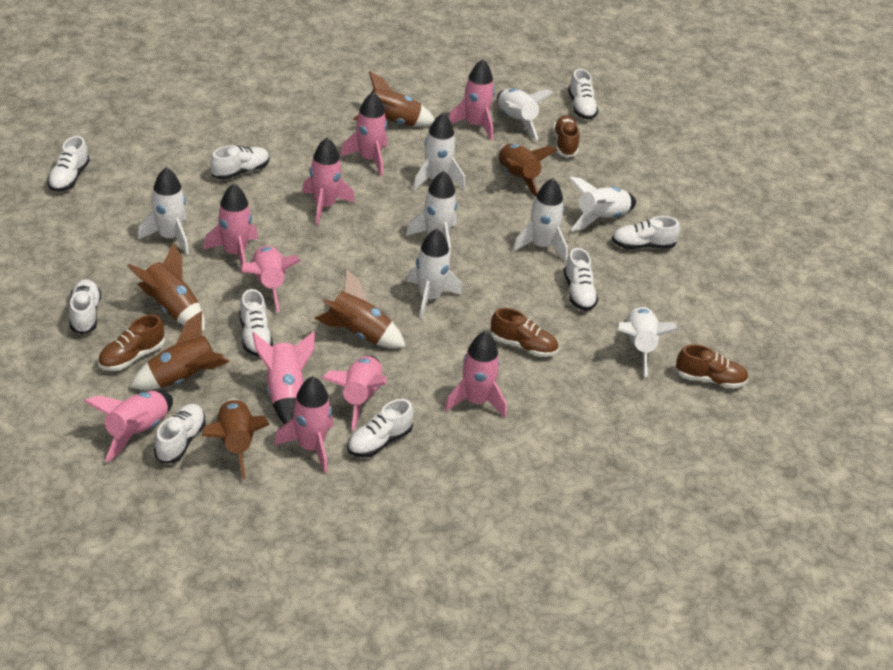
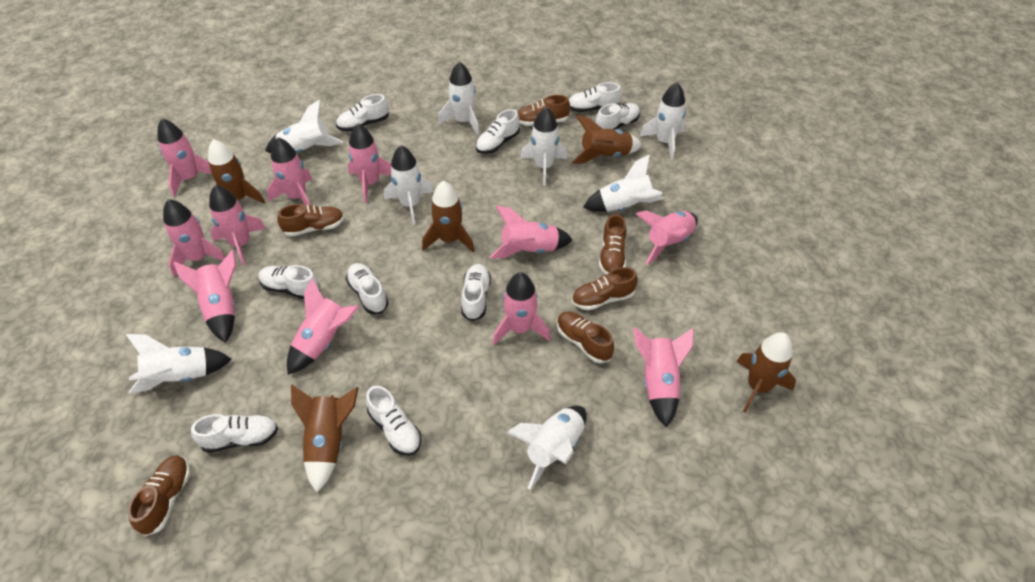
brown rocket: [127,243,205,331] [130,311,230,390] [202,399,270,480] [314,269,406,348] [353,71,435,126] [498,144,557,196] = 6 -> [208,139,265,204] [291,385,359,492] [422,181,475,252] [571,115,642,164] [736,332,796,413] = 5
brown shoe: [98,315,165,371] [491,308,558,357] [553,115,580,157] [675,344,749,388] = 4 -> [128,455,190,536] [277,204,344,237] [517,95,570,126] [557,312,614,363] [572,267,638,310] [599,214,626,275] = 6
pink rocket: [84,391,173,462] [203,184,258,274] [241,245,300,312] [252,331,315,424] [274,376,334,473] [302,138,355,225] [322,356,387,430] [340,92,387,176] [444,331,507,417] [449,59,495,140] = 10 -> [157,118,211,197] [163,199,226,276] [173,249,236,343] [209,185,266,266] [267,137,312,205] [287,279,360,375] [348,123,391,203] [489,205,572,259] [493,272,551,345] [633,327,694,428] [636,210,698,265] = 11

